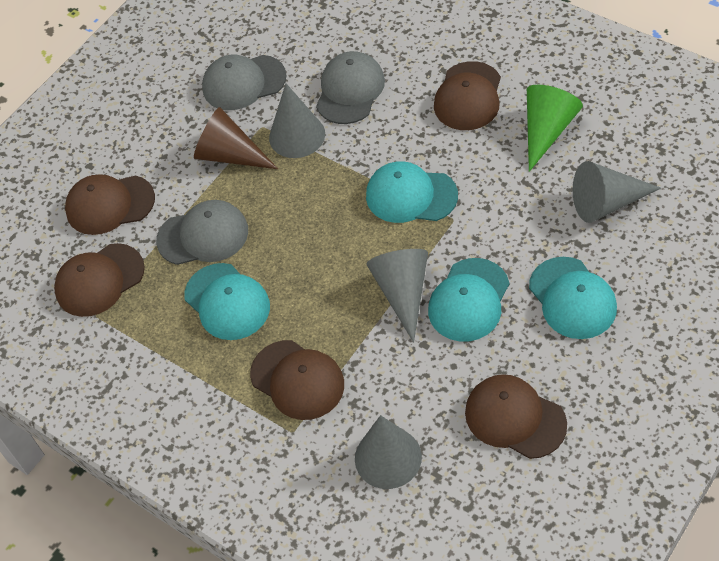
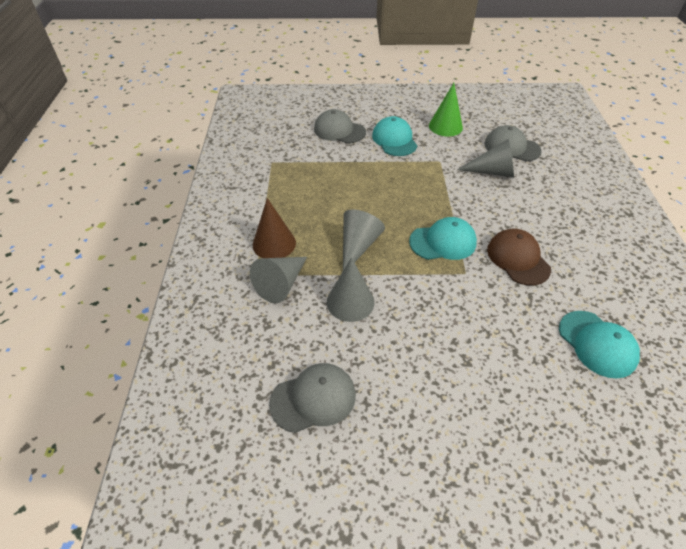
brown cap: [54,243,145,317] [65,174,155,235] [250,340,344,420] [434,61,501,130] [465,374,567,459] = 5 -> [487,229,551,286] = 1
turquoise cap: [184,263,270,340] [366,161,458,223] [428,258,509,342] [529,257,617,339] = 4 -> [372,116,417,156] [409,217,477,260] [559,311,640,379] = 3

